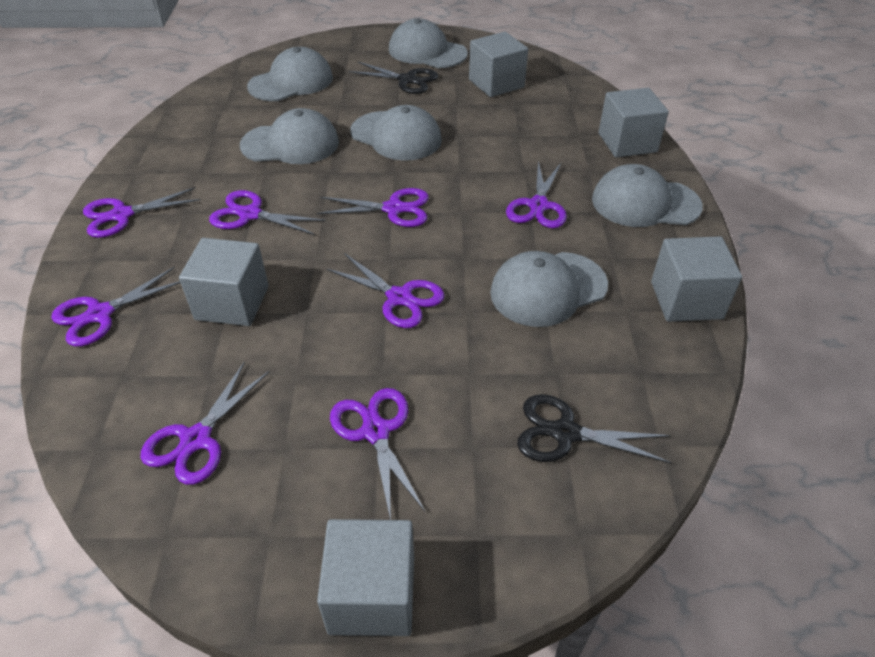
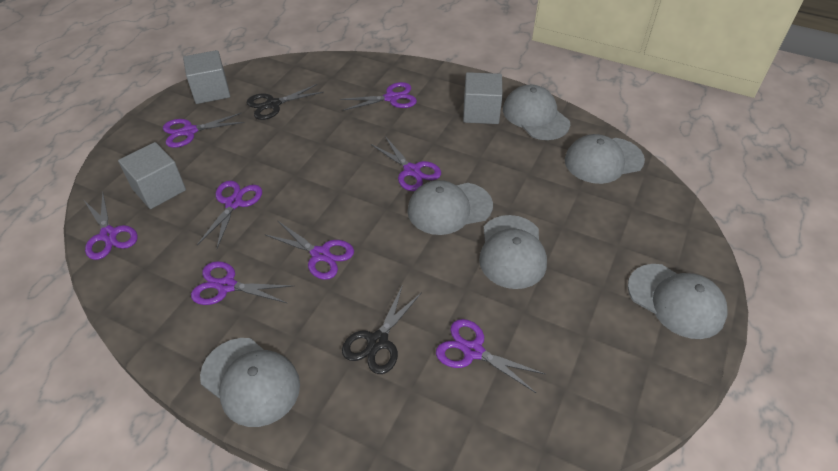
grey cube: [179,238,269,326] [317,519,414,636] [469,32,528,97] [599,88,669,158] [651,236,742,322] = 5 -> [118,142,186,209] [183,50,230,104] [463,72,503,124] = 3

